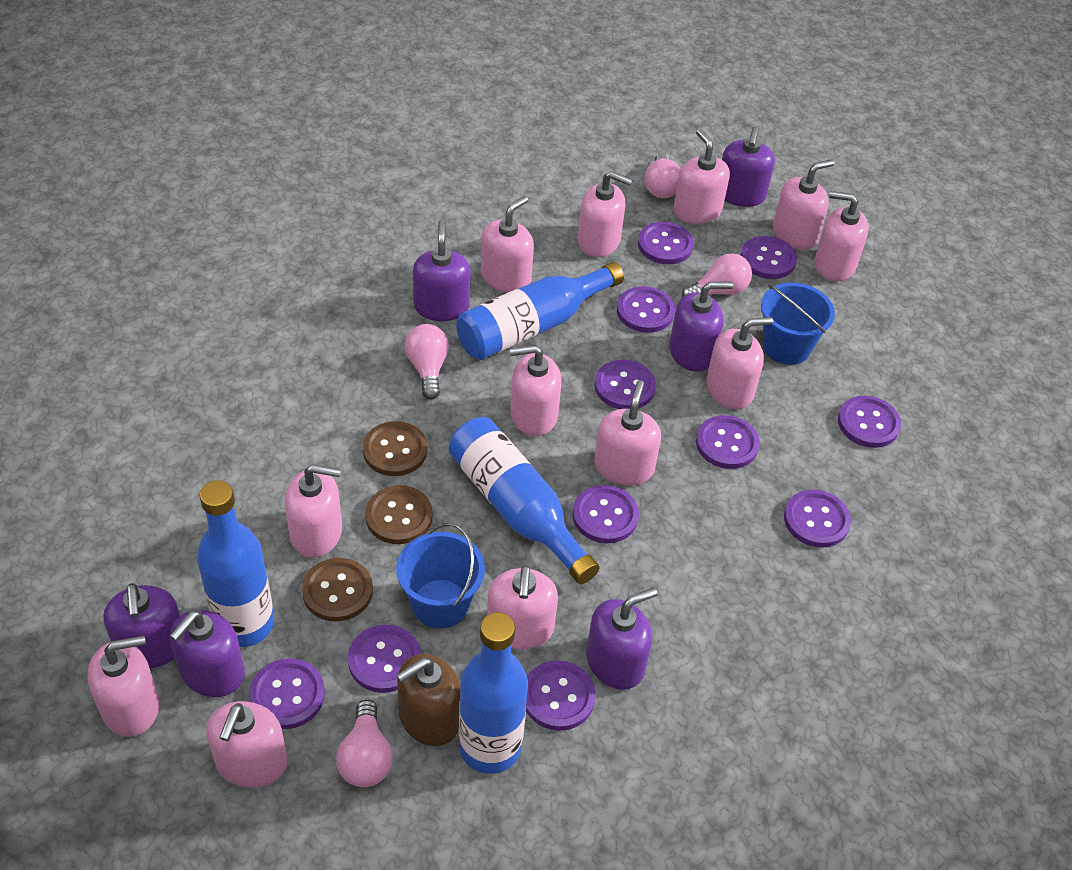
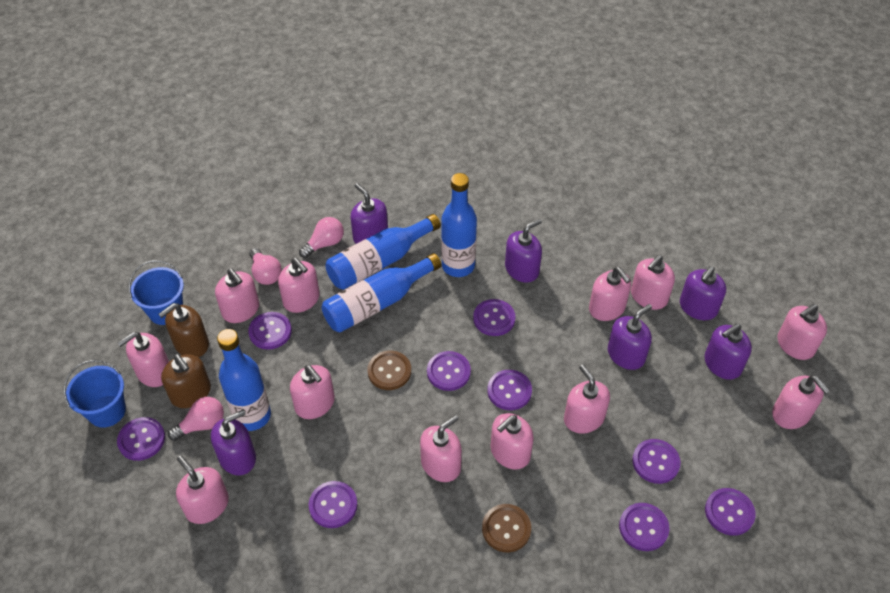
brown button: [302,558,373,622] [363,421,427,476] [365,485,433,544] = 3 -> [367,351,411,390] [482,504,531,552] = 2
brown soap dispenser: [397,654,460,746] = 1 -> [159,303,209,357] [161,354,211,408] = 2
pink light bulb: [336,700,393,787] [405,324,449,400] [644,153,681,198] [682,253,752,297] = 4 -> [168,397,224,441] [249,248,282,285] [299,217,344,258] = 3
purple button: [249,658,325,729] [348,625,421,693] [526,660,596,731] [572,485,639,543] [595,360,656,409] [617,286,675,333] [638,222,694,264] [696,415,760,469] [740,236,797,279] [784,490,851,548] [838,396,901,448] = 11 -> [117,417,165,461] [248,312,292,350] [309,481,357,528] [427,351,471,391] [473,299,516,336] [487,370,532,410] [619,503,670,551] [632,439,681,484] [705,488,756,536] = 9

